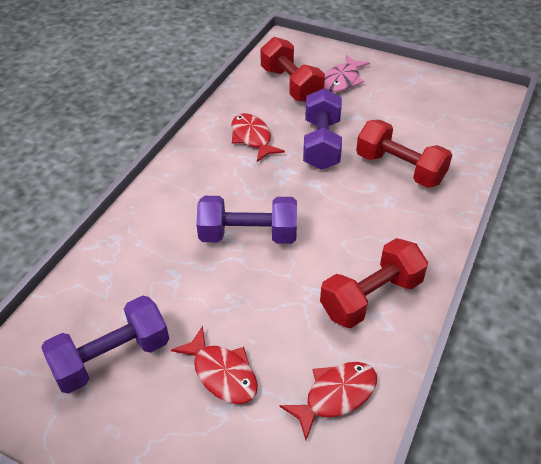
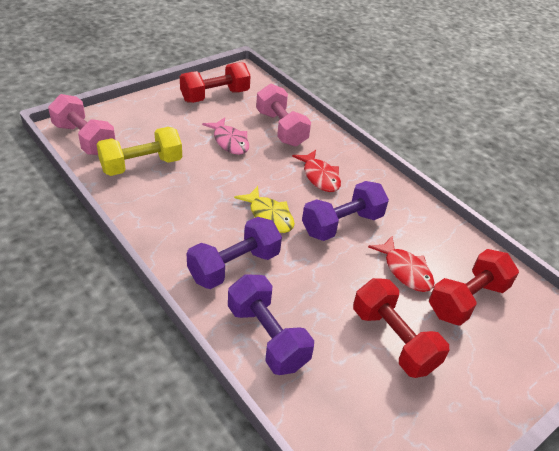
pink dumbbell: none = 0 -> [48,94,115,155] [256,84,311,147] = 2
red fish: [171,326,258,404] [231,113,285,162] [280,362,377,440] = 3 -> [292,150,341,192] [368,236,435,292] = 2
yellow dumbbell: none = 0 -> [97,127,182,176] = 1
yellow fish: none = 0 -> [234,186,295,233] = 1

